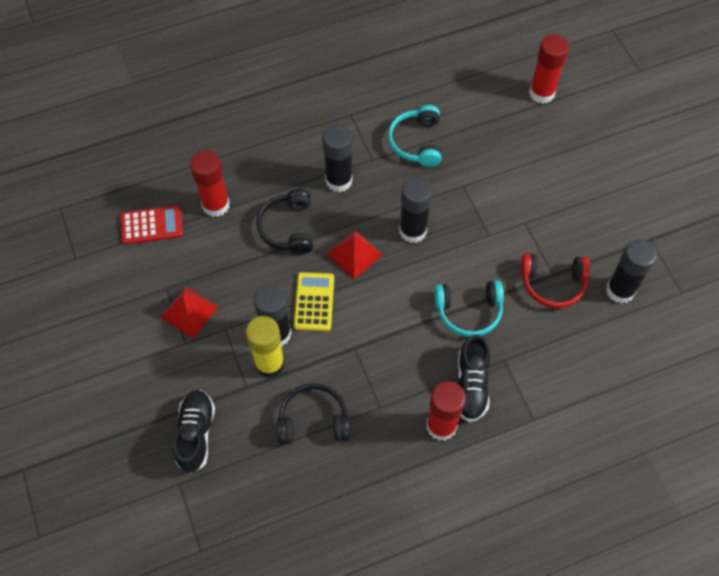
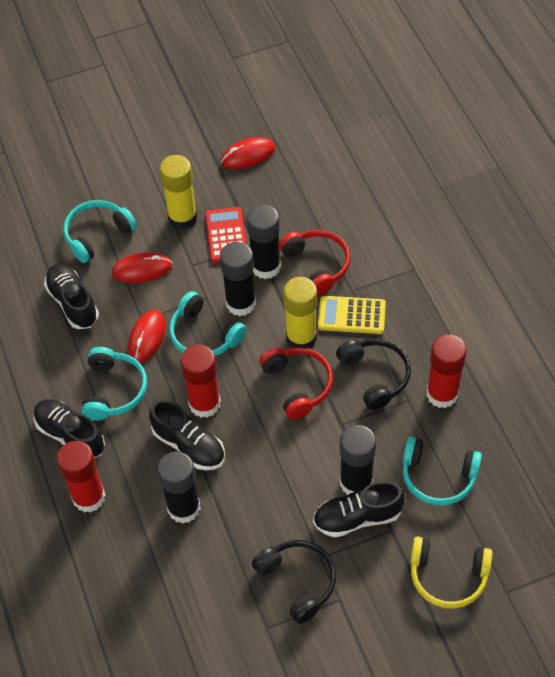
black shoe: [173,390,215,473] [457,334,490,422] = 2 -> [33,399,105,458] [44,264,99,329] [149,400,225,470] [313,481,405,538] = 4
red headphones: [520,253,590,308] = 1 -> [259,347,333,419] [279,229,350,296] = 2
red mouse: none = 0 -> [112,252,172,283] [128,310,166,363] [221,137,275,169] = 3
red pyramid: [160,287,218,338] [327,230,383,279] = 2 -> none = 0
turquoise headphones: [388,105,441,167] [434,280,504,337] = 2 -> [63,200,137,263] [81,347,147,421] [169,291,246,356] [403,437,482,506] = 4
yellow glue stick: [246,316,285,378] = 1 -> [160,155,197,230] [283,277,317,349] = 2
yellow headphones: none = 0 -> [410,537,492,609] = 1

